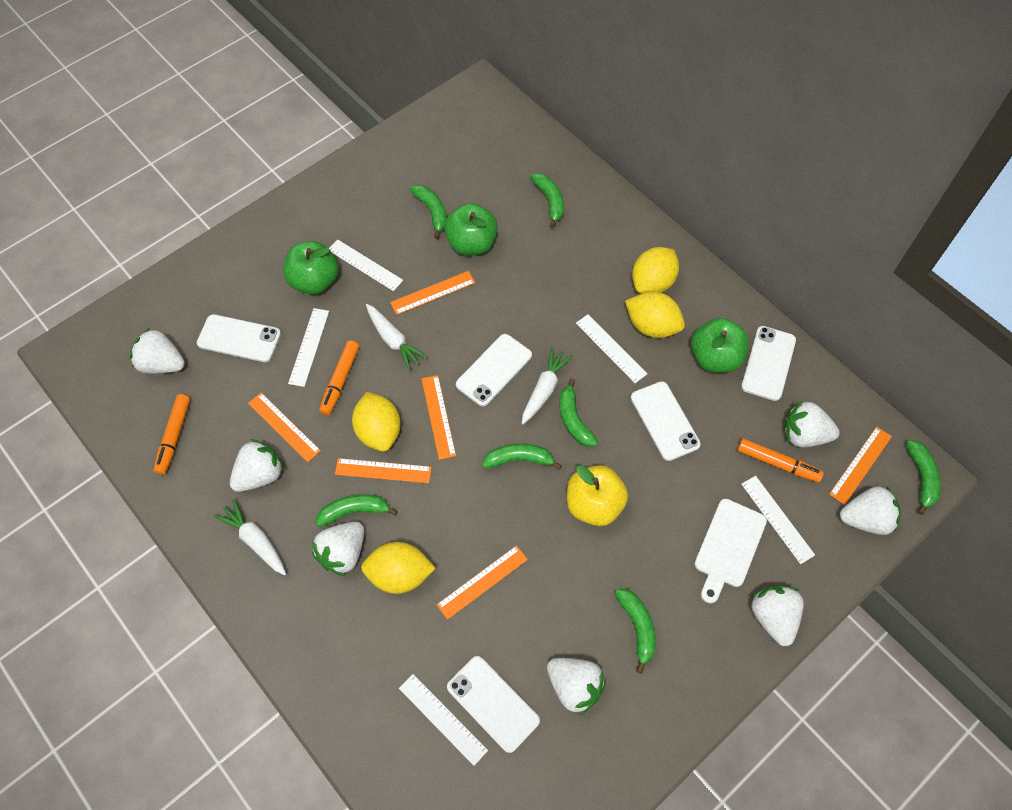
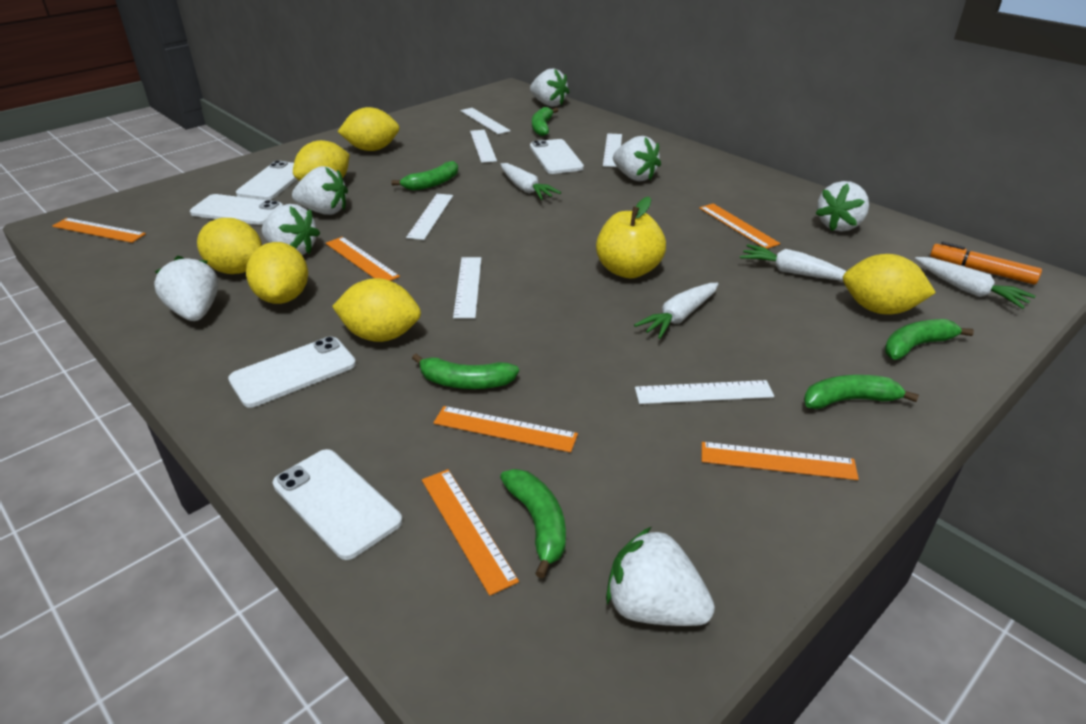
green apple: [283,241,339,295] [444,203,498,255] [691,318,749,373] = 3 -> none = 0
green banana: [316,494,398,527] [410,185,447,239] [482,443,562,470] [531,173,564,228] [559,379,598,447] [615,589,656,673] [906,440,941,515] = 7 -> [391,161,458,191] [412,354,519,389] [500,469,566,578] [532,107,558,136] [804,375,919,409] [885,319,974,360] = 6
orange marker: [154,394,190,475] [319,341,359,415] [737,438,824,483] = 3 -> [930,242,1042,285] = 1
white carrot: [214,499,286,576] [366,304,428,371] [522,347,573,424] = 3 -> [500,163,561,200] [634,283,718,339] [740,244,846,281] [915,257,1036,309] = 4
white cutting board: [694,499,767,604] = 1 -> none = 0
white ruler: [288,308,329,387] [329,239,403,291] [399,674,488,766] [576,314,647,383] [741,476,815,564] = 5 -> [406,194,453,240] [453,257,481,319] [460,108,511,134] [470,130,497,163] [603,133,622,167] [635,380,774,404] = 6
yellow lemon: [352,392,401,452] [361,542,436,594] [625,292,685,338] [632,247,679,294] = 4 -> [197,218,262,274] [246,242,308,304] [293,140,350,181] [332,278,421,342] [338,107,399,151] [843,254,936,315] = 6

